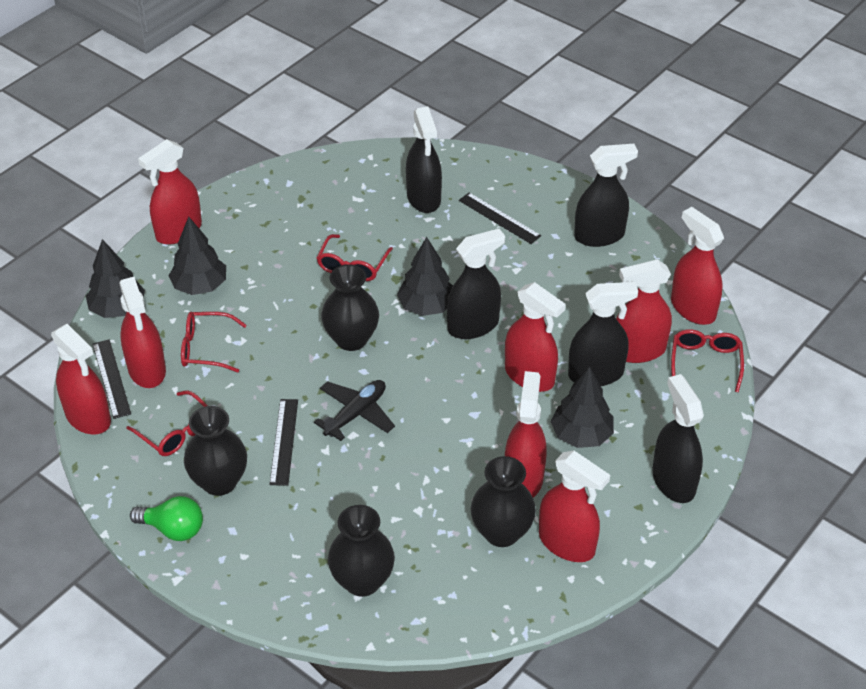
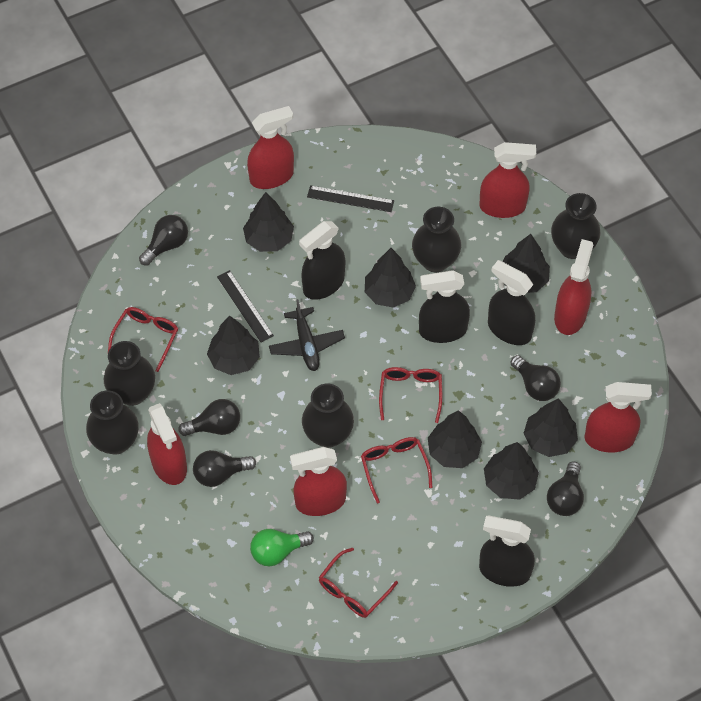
black light bulb: none = 0 -> [139,215,188,266] [178,399,240,436] [193,450,256,487] [510,355,561,401] [547,461,584,516] = 5
black ruler: [92,339,131,419] [269,399,298,486] [459,192,541,244] = 3 -> [217,270,274,342] [307,185,394,212] = 2
black spray bottle: [406,107,442,213] [447,229,505,339] [568,282,638,386] [574,144,638,247] [652,374,704,503] = 5 -> [299,221,345,300] [419,270,470,343] [479,515,535,587] [488,260,535,345] = 4
black tree: [86,239,145,318] [169,217,226,295] [397,237,453,316] [551,366,614,448] = 4 -> [207,315,260,375] [243,192,294,252] [365,248,416,308] [428,410,482,468] [484,442,539,500] [503,234,550,293] [523,398,578,457] = 7
black vase: [184,406,247,496] [321,264,379,351] [328,505,395,597] [471,456,536,547] = 4 -> [86,390,139,455] [104,341,155,406] [302,383,354,448] [412,207,461,272] [551,193,601,259] = 5
red spray bottle: [51,324,111,434] [119,277,166,388] [138,139,202,244] [505,282,566,392] [505,371,546,498] [539,451,610,562] [616,259,672,363] [671,207,724,325] = 8 -> [147,403,187,485] [247,106,294,189] [290,447,347,516] [479,142,536,218] [554,239,593,335] [584,382,652,453] = 6

